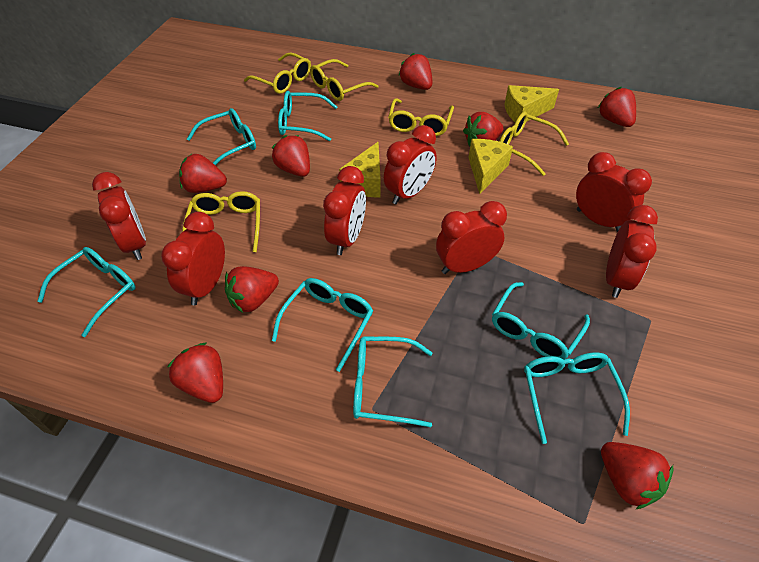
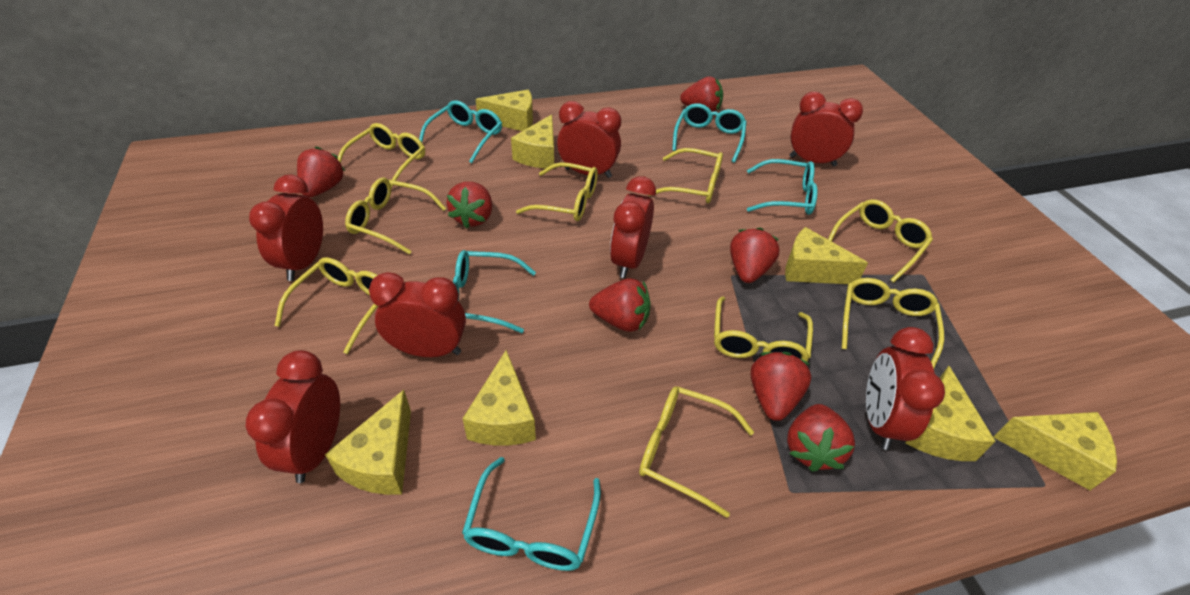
red strawberry: [168,343,223,403] [179,154,227,193] [225,266,279,313] [272,135,310,177] [399,53,432,90] [463,112,503,146] [598,87,636,127] [601,442,673,509] = 8 -> [297,146,345,197] [447,182,492,228] [589,278,651,332] [680,76,723,112] [730,228,780,283] [750,352,811,421] [787,404,855,472] = 7
turquoise glasses: [37,247,135,337] [187,108,256,165] [272,278,373,372] [278,91,337,141] [353,337,432,427] [492,282,590,360] [524,352,630,444] = 7 -> [419,100,502,163] [453,250,536,333] [462,457,601,571] [672,103,747,163] [747,159,818,215] = 5
yellow cheese: [339,142,381,198] [468,139,513,194] [505,85,559,122] = 3 -> [325,390,411,495] [462,350,536,446] [476,90,533,131] [511,114,554,169] [785,227,868,284] [905,366,996,461] [993,412,1117,490] = 7
yellow glasses: [182,191,260,252] [244,52,311,94] [310,59,379,101] [388,98,454,136] [499,112,569,176] = 5 -> [275,257,378,354] [338,123,425,188] [345,177,446,255] [516,162,598,221] [639,386,754,518] [649,148,723,203] [714,296,813,362] [828,199,933,283] [842,278,944,369] = 9

